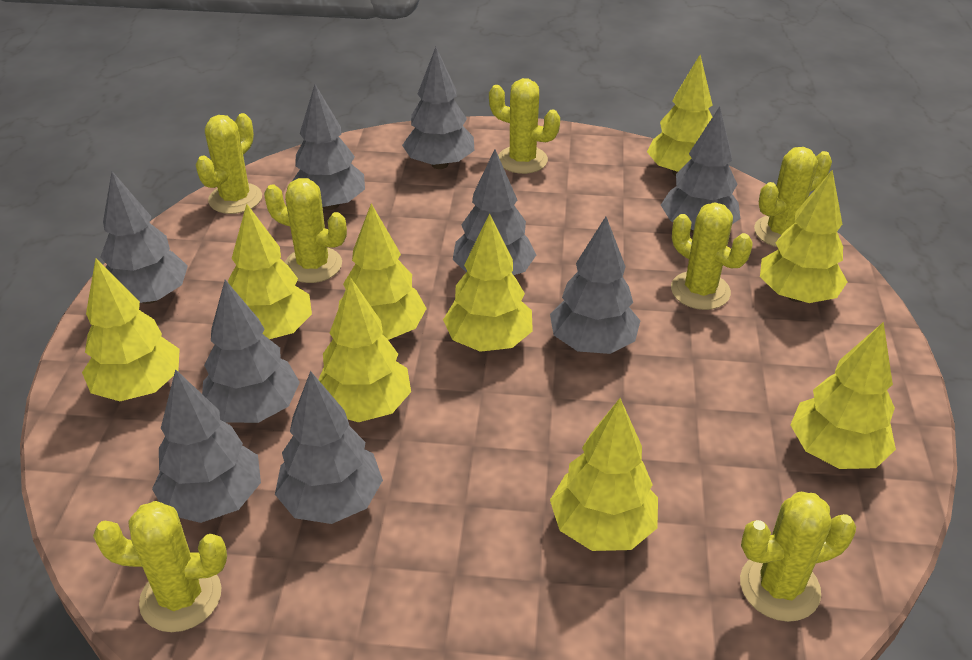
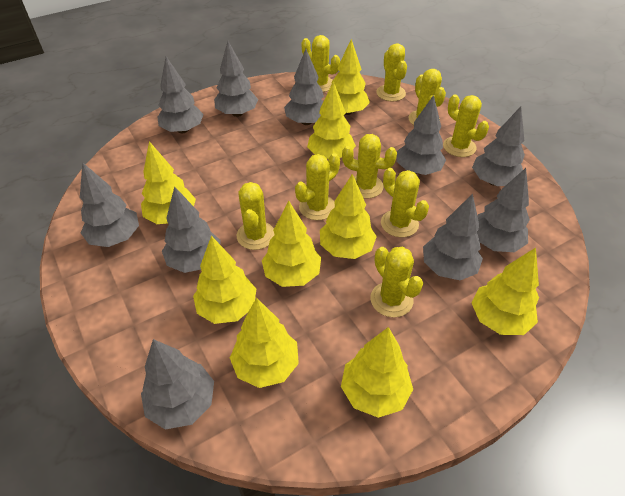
grey tree: [100,171,188,304] [152,369,261,523] [202,280,300,423] [275,371,383,524] [292,84,365,210] [402,47,475,169] [453,149,536,275] [550,217,640,354] [661,106,740,233] = 9 -> [80,162,139,247] [141,339,214,429] [157,57,204,133] [162,186,221,273] [214,41,258,117] [284,49,324,125] [397,95,446,175] [423,193,483,280] [472,107,525,186] [477,168,530,252] = 10
yellow cactus: [93,501,227,632] [196,113,262,214] [264,178,347,283] [489,78,560,174] [671,202,752,310] [740,492,856,622] [754,147,832,247] = 7 -> [237,182,274,250] [295,153,340,220] [302,35,340,92] [342,134,397,199] [370,247,423,317] [376,43,407,101] [381,168,429,237] [409,69,446,125] [443,95,489,157] = 9

